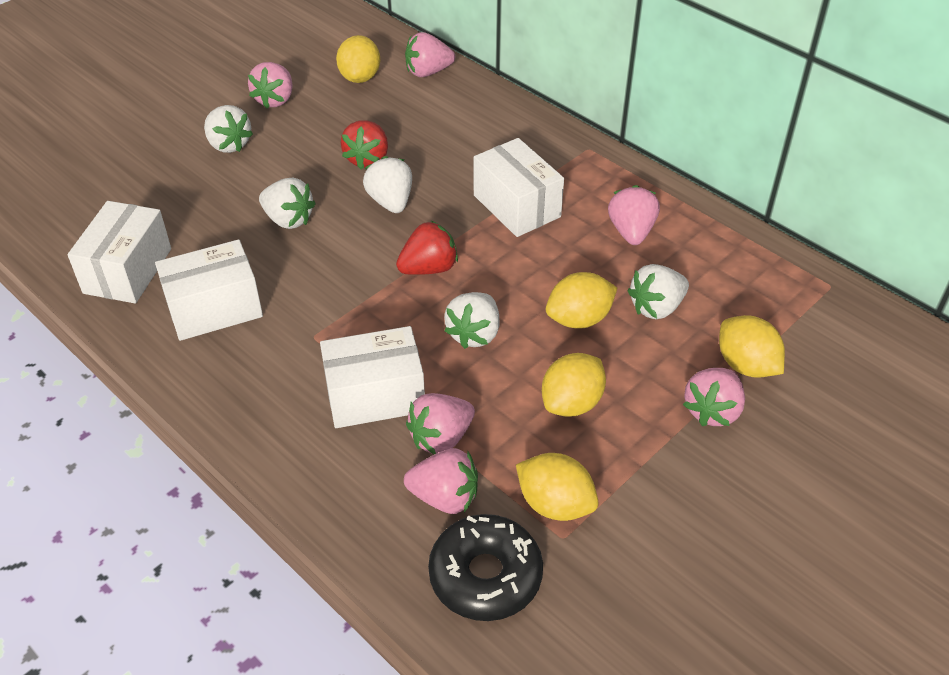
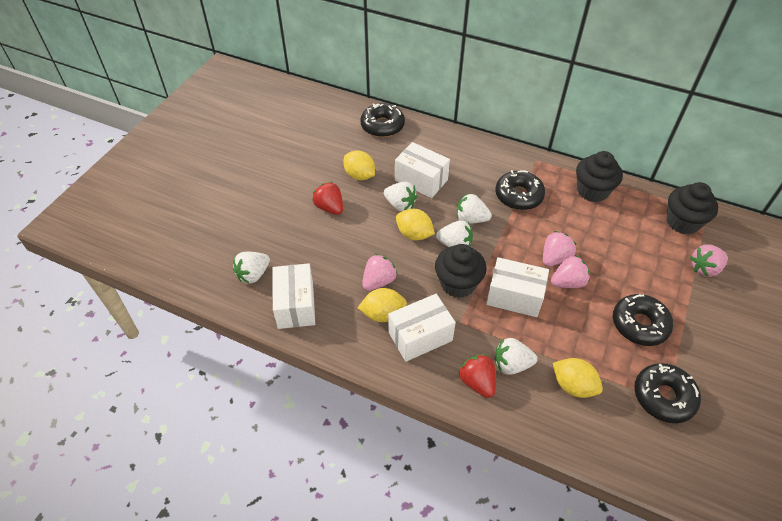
black cupcake: none = 0 -> [435,244,487,298] [576,151,623,202] [667,182,718,235] = 3
black donut: [428,514,543,621] = 1 -> [360,103,405,137] [495,170,545,210] [613,294,673,346] [634,363,701,423] = 4
pink strawberry: [248,62,293,109] [404,448,478,514] [405,32,455,77] [406,393,475,454] [608,185,660,245] [683,368,745,426] = 6 -> [362,254,398,291] [543,231,577,267] [551,255,590,288] [690,245,728,277] = 4
yellow lemon: [336,35,380,83] [516,453,599,521] [542,353,606,416] [546,272,617,329] [719,315,785,378] = 5 -> [343,150,375,180] [358,288,407,322] [396,209,435,240] [553,358,603,398] = 4

